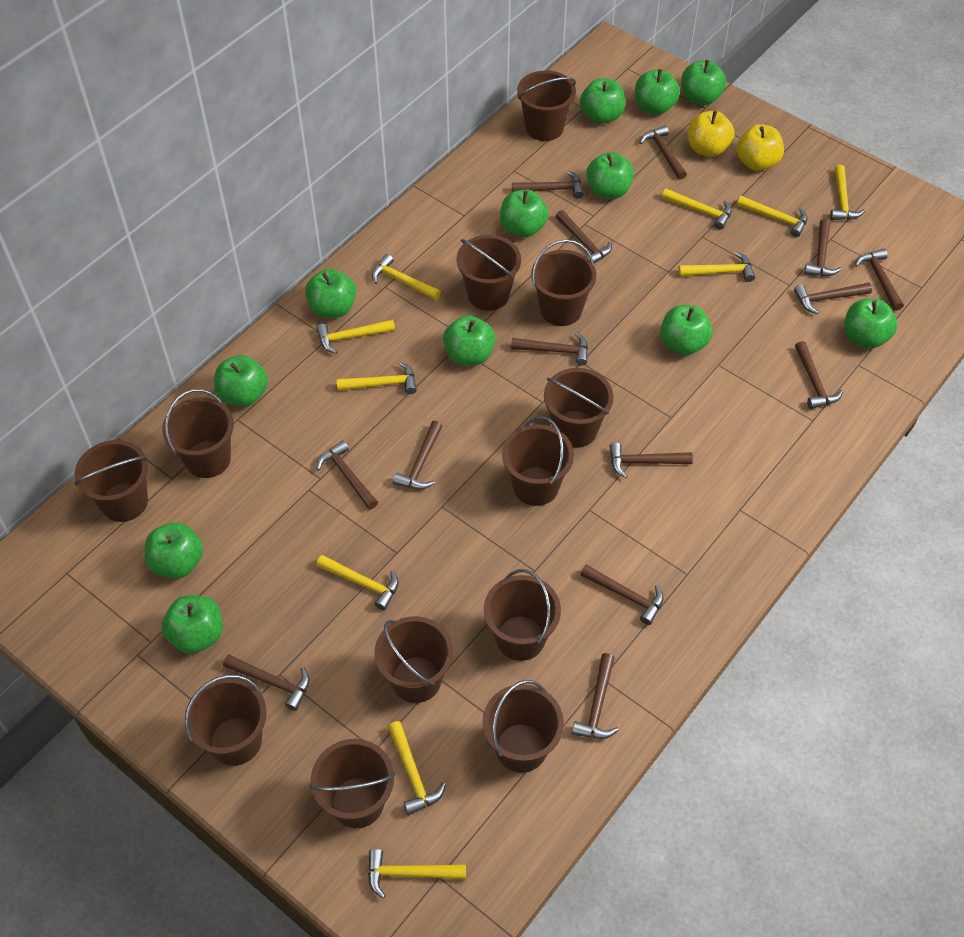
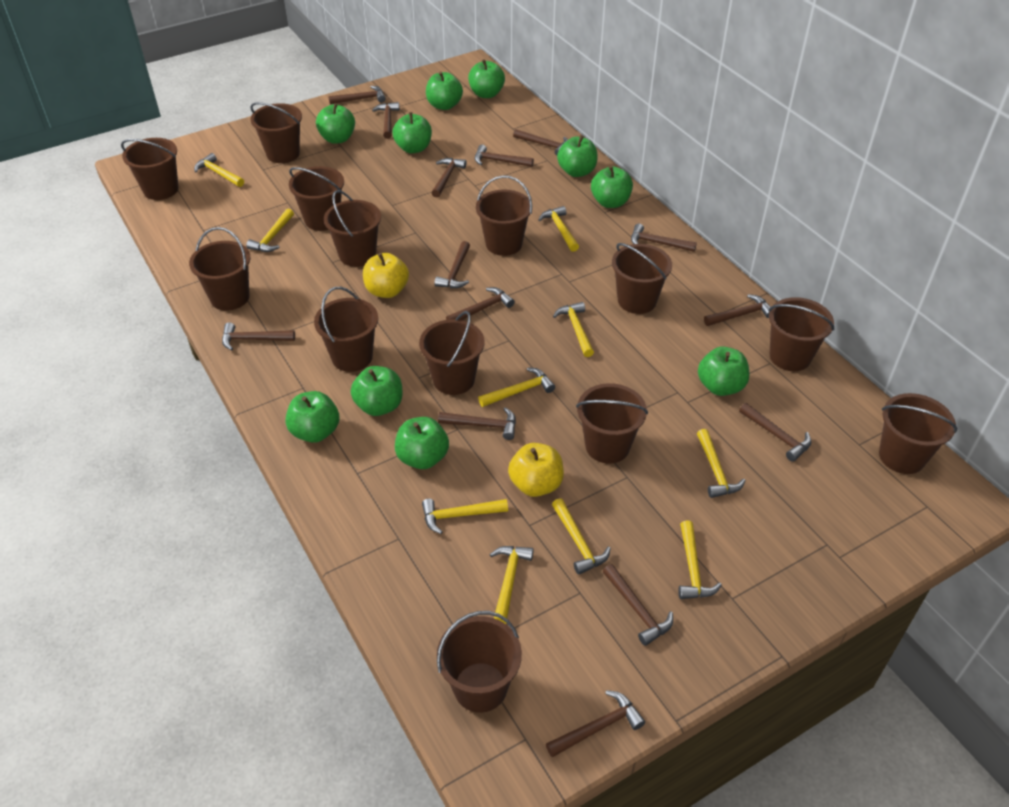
brown bucket: [75,440,148,522] [162,389,234,478] [185,675,267,766] [309,739,396,828] [375,616,453,703] [456,235,521,311] [482,680,564,773] [484,569,561,661] [502,416,574,506] [517,70,576,141] [531,239,596,326] [544,368,614,448] = 12 -> [121,138,179,200] [189,227,251,311] [250,102,302,163] [289,166,344,231] [314,287,378,372] [324,190,381,267] [419,311,484,395] [437,611,522,713] [476,175,532,256] [576,383,648,464] [612,243,672,314] [769,297,834,371] [879,393,958,474] = 13
green apple: [145,522,203,579] [162,595,222,654] [214,355,268,407] [305,269,356,318] [443,315,495,366] [500,190,548,237] [580,78,625,124] [586,152,634,199] [635,69,680,115] [660,305,713,355] [681,60,726,105] [844,299,897,349] = 12 -> [285,391,339,443] [316,103,355,144] [351,366,403,416] [392,112,432,153] [395,417,449,469] [426,72,463,110] [468,59,505,98] [557,135,598,177] [591,166,633,208] [698,346,749,396] = 10

